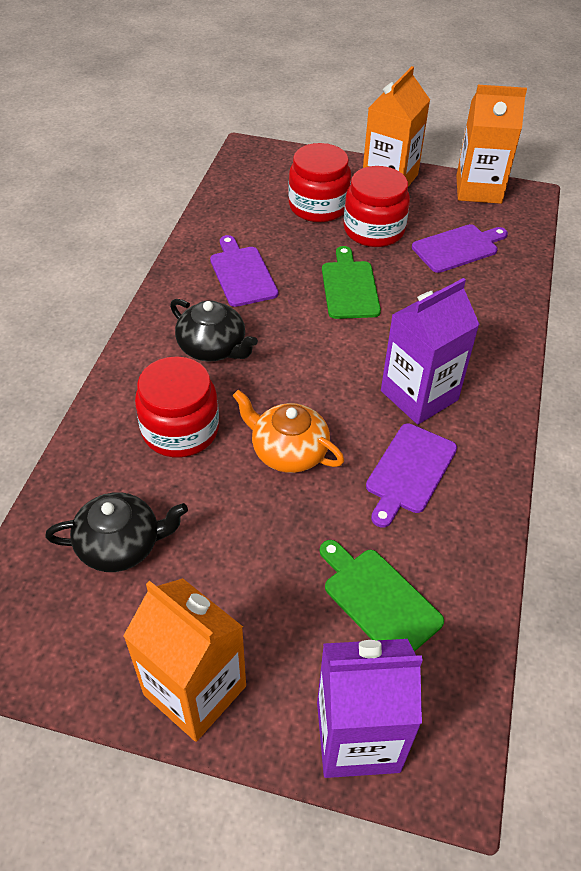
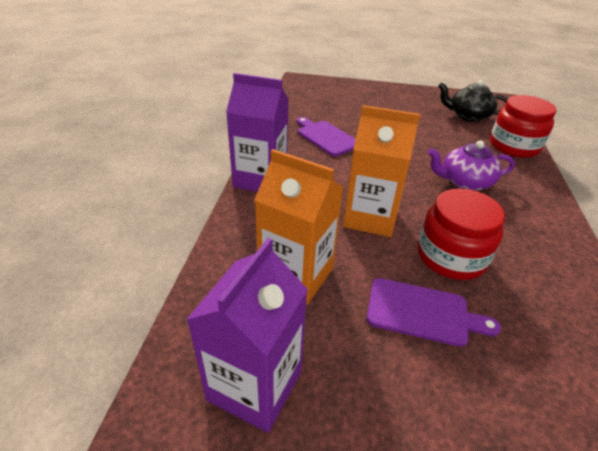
black teapot: [45,492,188,572] [170,299,258,362] = 2 -> [438,80,508,122] = 1
green cutting board: [320,540,444,652] [322,246,381,319] = 2 -> none = 0
orange carton: [123,578,246,742] [363,66,430,187] [456,85,527,204] = 3 -> [254,149,344,305] [343,105,420,237] = 2
orange teapot: [232,390,344,473] = 1 -> none = 0
purple cutting board: [210,235,278,307] [366,423,457,528] [412,224,508,273] = 3 -> [296,117,356,157] [366,278,501,347] = 2
purple teapot: none = 0 -> [428,141,515,191] = 1
red jar: [135,356,219,457] [288,143,351,222] [344,166,410,247] = 3 -> [418,188,505,280] [490,95,557,158] = 2

